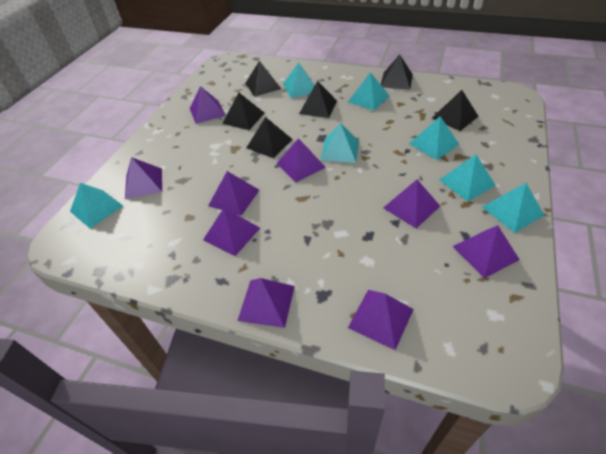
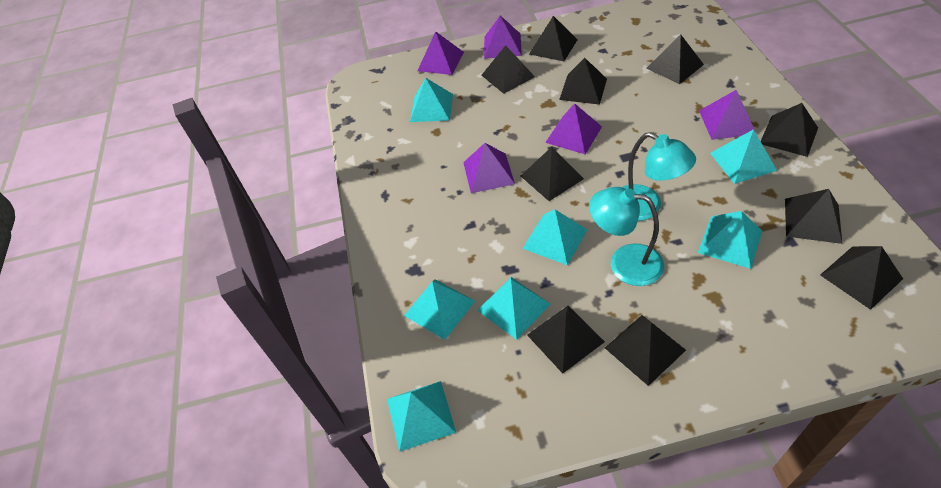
black pyramid: [222,92,264,130] [245,61,281,97] [246,117,293,158] [299,81,337,118] [381,54,413,90] [432,90,479,131] = 6 -> [481,45,535,94] [521,147,584,201] [527,306,605,373] [529,16,578,61] [559,58,607,105] [605,315,686,386] [646,34,704,84] [761,103,818,157] [785,189,842,244] [820,246,903,310] = 10
purple pyramid: [125,157,162,199] [190,86,226,124] [203,208,260,256] [208,171,259,216] [237,278,295,328] [276,138,326,182] [348,290,414,350] [383,180,440,228] [453,225,520,278] = 9 -> [417,31,464,75] [463,143,515,193] [484,15,522,59] [545,104,602,154] [699,90,755,140] = 5
turquoise lamp: none = 0 -> [589,187,664,286] [622,132,696,221] = 2

